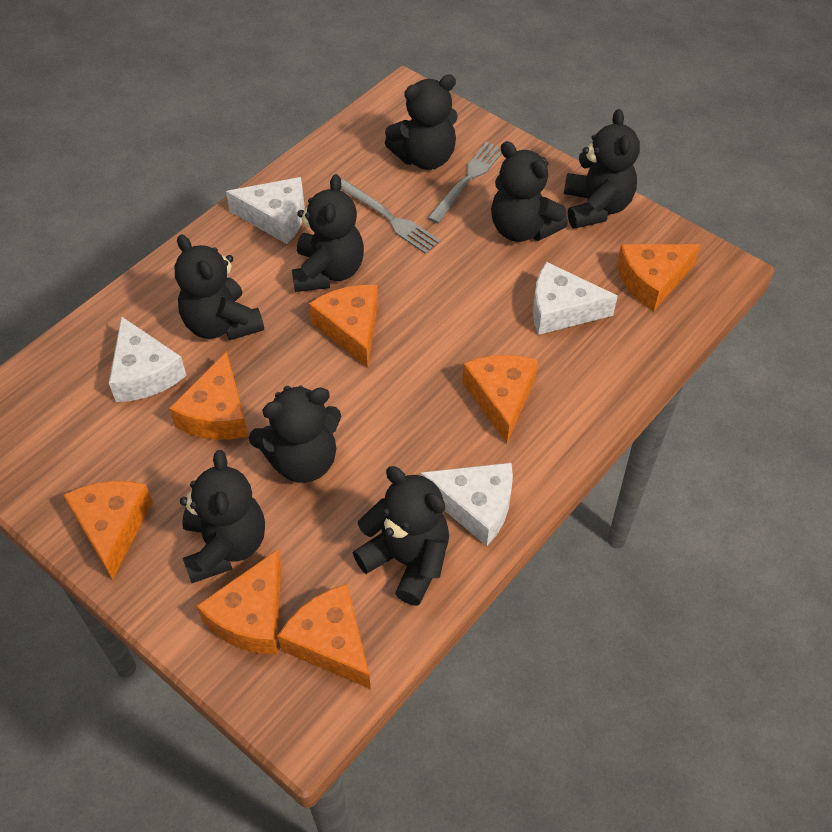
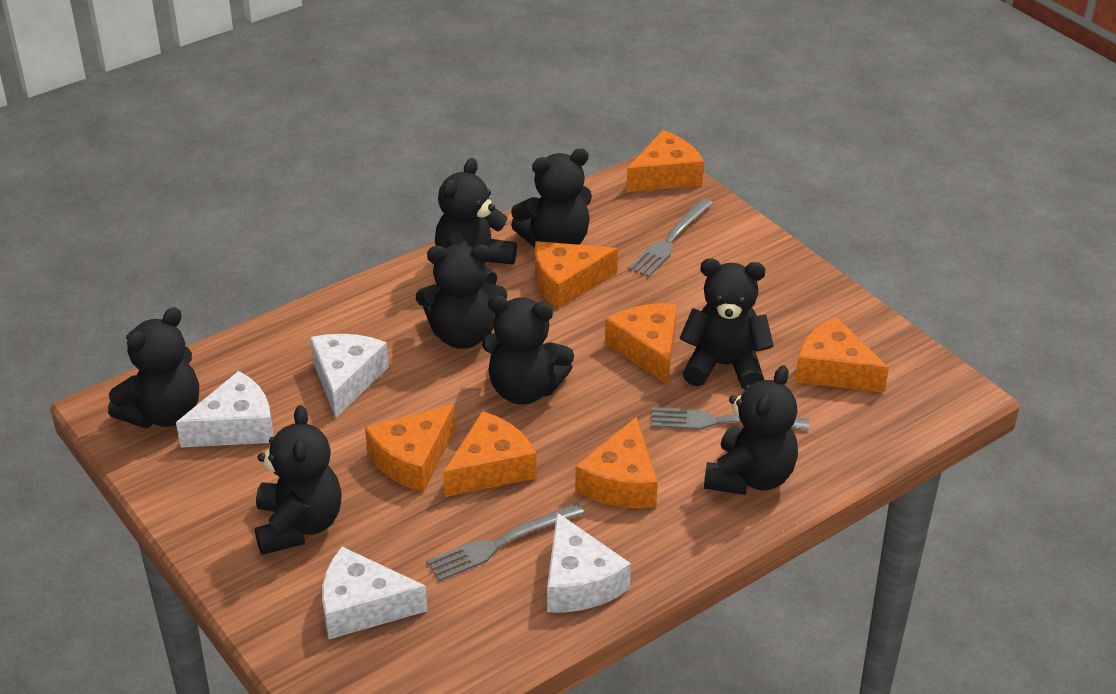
grey fork: [340,179,440,254] [428,142,502,224] = 2 -> [427,503,585,581] [628,198,713,277] [651,407,809,430] = 3

